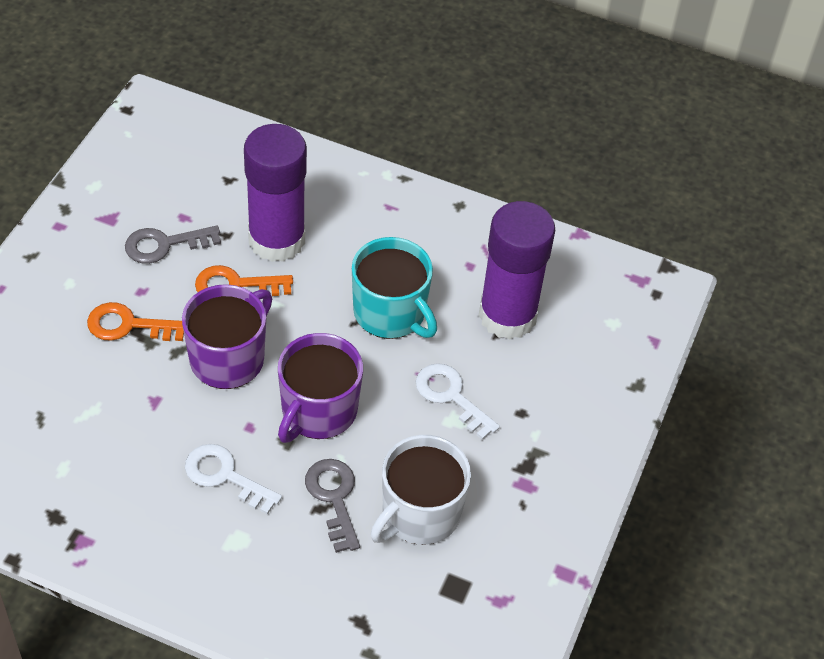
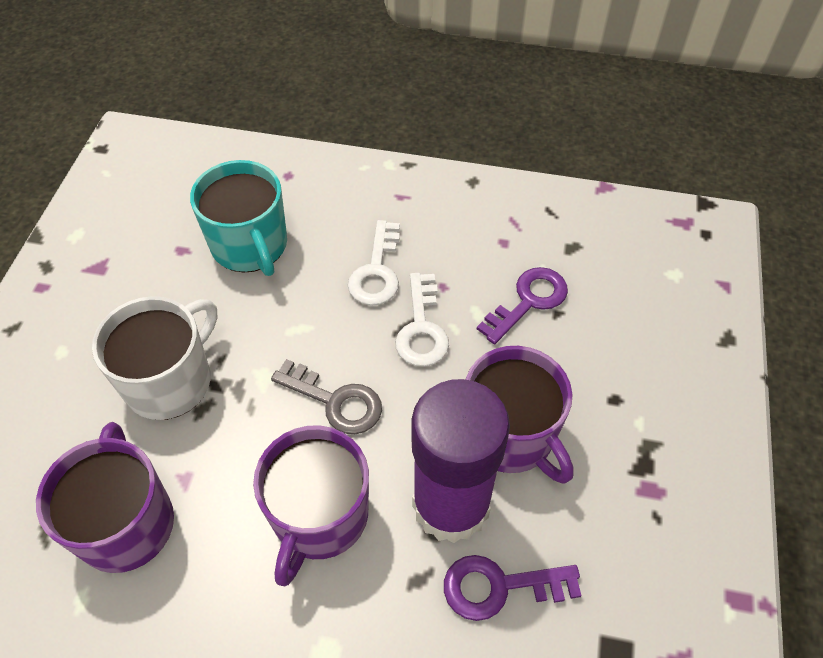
grey key: [125,226,221,264] [305,459,360,553] = 2 -> [271,359,382,434] = 1
orange key: [87,302,184,341] [195,265,293,296] = 2 -> none = 0
purple glue stick: [244,124,307,262] [479,201,555,339] = 2 -> [412,379,510,543] = 1
purple key: none = 0 -> [444,555,582,621] [477,267,568,344] = 2
purple mug: [182,284,272,389] [278,333,363,443] = 2 -> [36,422,174,573] [253,426,369,586] [466,346,574,484] = 3

